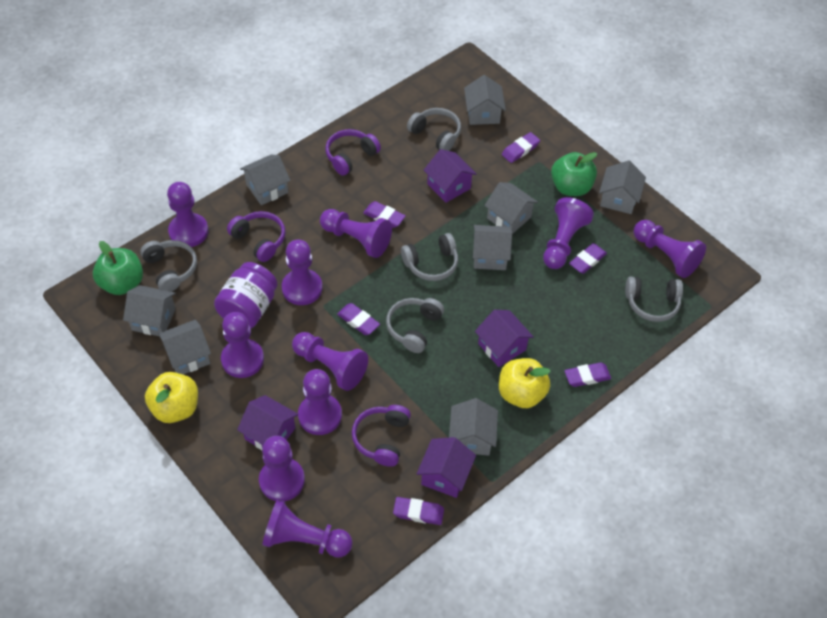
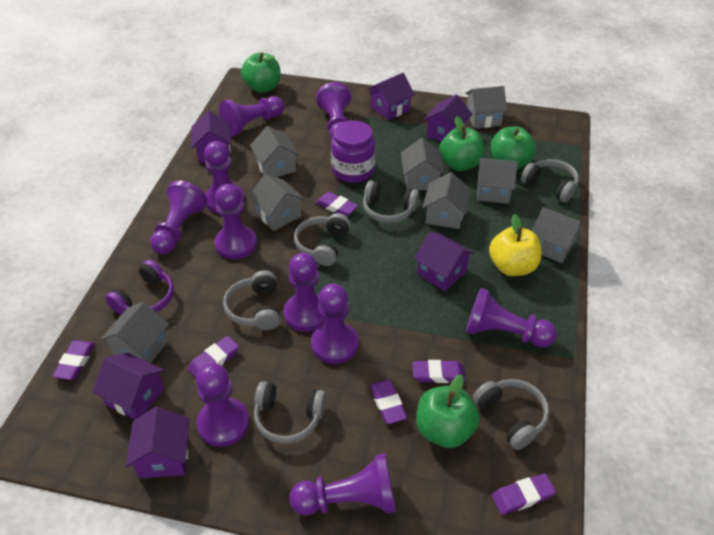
green apple: [93,241,143,295] [551,152,597,196] = 2 -> [241,52,281,93] [416,374,480,448] [439,116,485,171] [490,127,536,170] = 4
grey headphones: [140,240,197,292] [386,298,444,353] [401,233,458,281] [407,108,461,151] [625,277,683,322] = 5 -> [223,270,280,330] [254,381,326,444] [294,213,351,266] [363,180,420,223] [473,379,549,450] [521,159,579,203] = 6
purple headphones: [227,211,285,262] [325,129,381,176] [352,405,411,467] = 3 -> [105,260,174,314] = 1
purple house: [237,395,298,450] [417,437,476,498] [424,149,477,203] [475,310,534,367] = 4 -> [92,353,164,420] [126,406,190,478] [191,111,232,163] [367,73,415,120] [414,232,474,291] [424,94,472,142] = 6
yellow apple: [145,372,198,423] [499,358,551,408] = 2 -> [489,214,542,276] = 1

